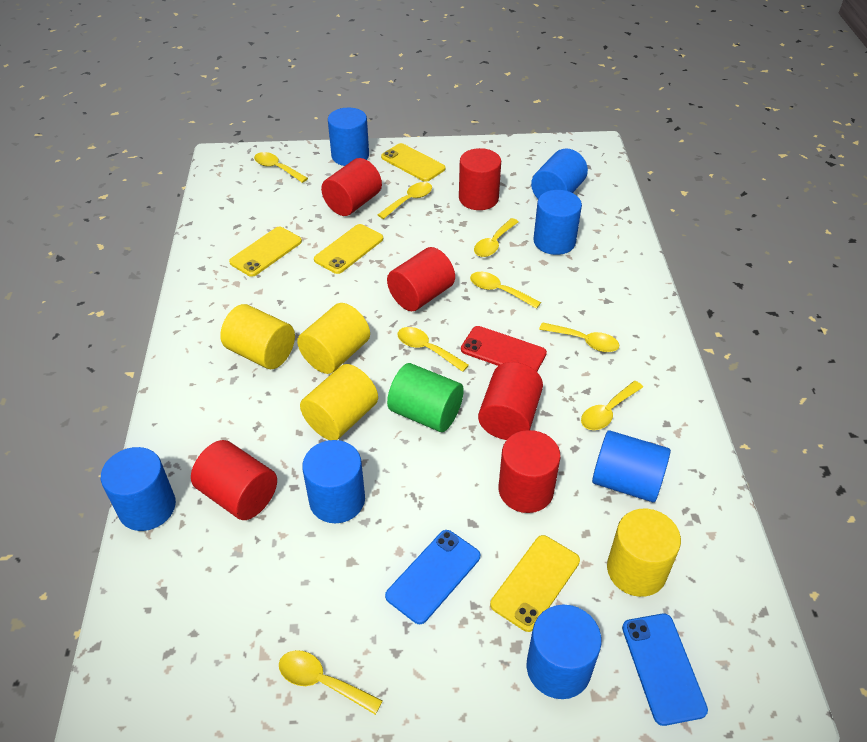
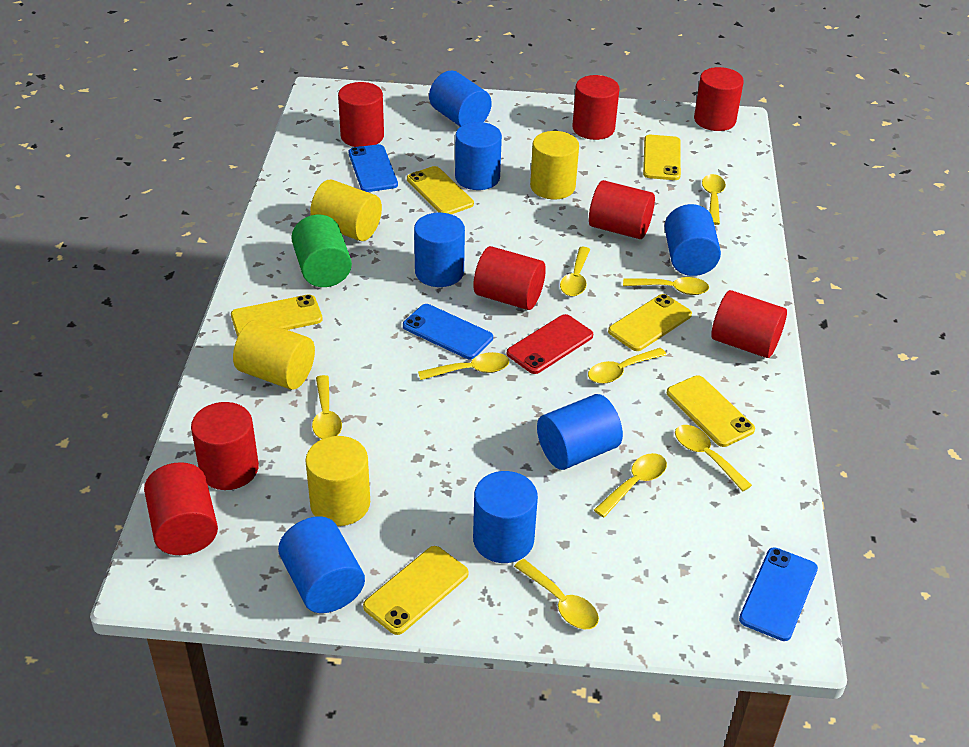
blue phone: [385,530,480,624] [622,614,708,726] = 2 -> [349,144,398,192] [403,304,493,359] [739,548,818,641] = 3
red cylinder: [191,440,277,520] [321,158,382,216] [387,247,455,311] [459,148,501,210] [478,362,543,440] [499,430,560,513] = 6 -> [144,462,218,555] [191,402,259,490] [338,82,384,147] [473,246,546,310] [572,75,619,140] [589,180,655,239] [694,67,744,131] [711,290,787,358] = 8
yellow phone: [229,227,302,277] [314,224,383,274] [381,143,445,182] [490,535,580,632] = 4 -> [231,294,323,336] [363,546,469,635] [407,166,474,214] [608,294,692,351] [643,135,681,180] [667,375,755,447] = 6
yellow spoon: [254,152,308,183] [279,650,383,715] [378,182,432,219] [397,327,469,372] [470,272,541,309] [474,218,519,257] [539,322,619,352] [581,381,643,430] = 8 -> [312,375,342,439] [418,352,509,380] [514,559,599,630] [560,247,590,296] [588,348,667,384] [594,453,667,518] [623,277,709,295] [675,425,752,491] [702,174,726,225] = 9

